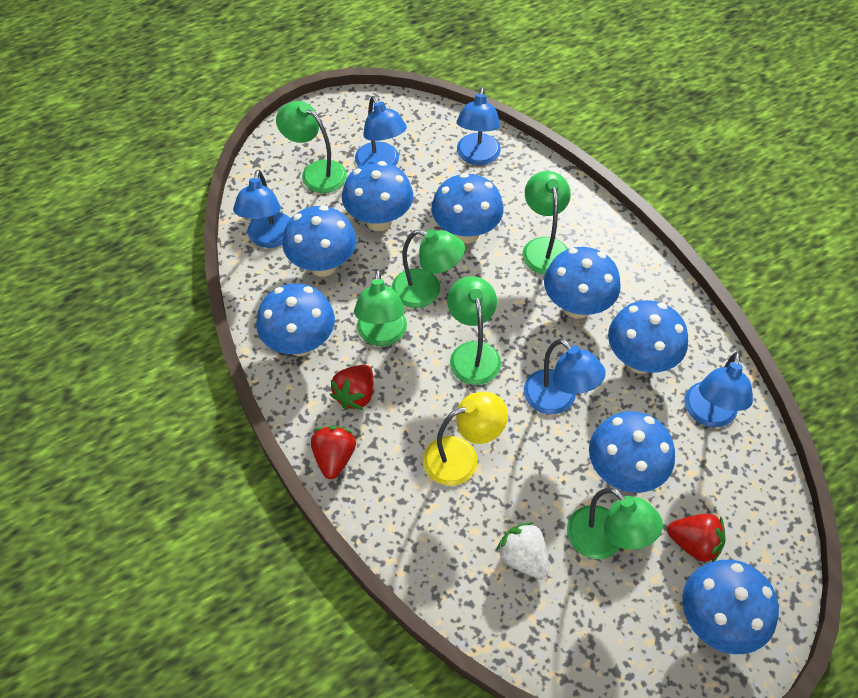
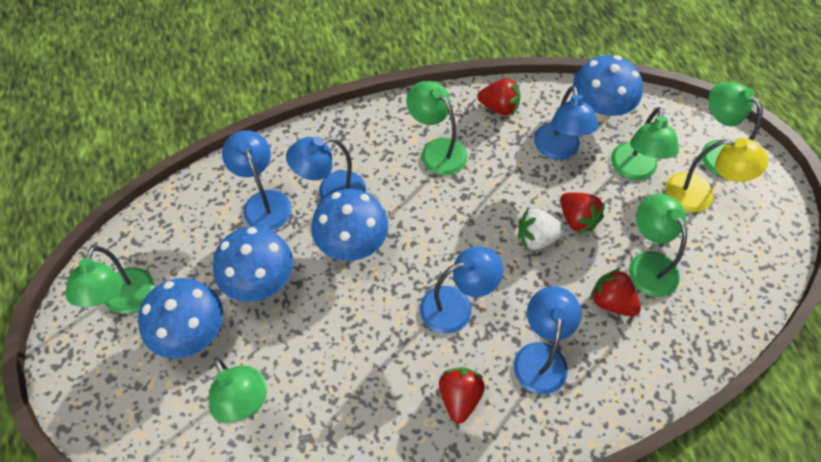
blue mushroom: [256,284,335,356] [282,205,357,277] [342,161,413,231] [431,173,504,244] [544,247,621,319] [589,411,675,493] [608,300,688,373] [682,560,779,654] = 8 -> [138,278,223,359] [213,226,293,302] [311,189,388,261] [573,55,643,122] = 4
red strawberry: [311,425,356,479] [330,365,373,410] [667,514,726,562] = 3 -> [439,367,485,424] [477,78,521,116] [560,192,605,234] [590,268,640,316] = 4

